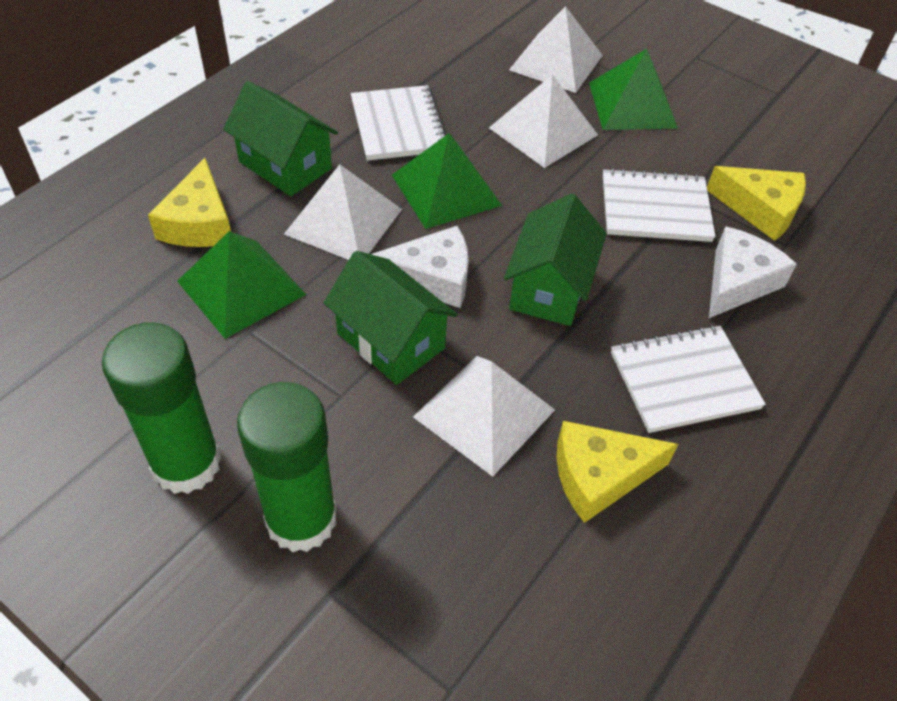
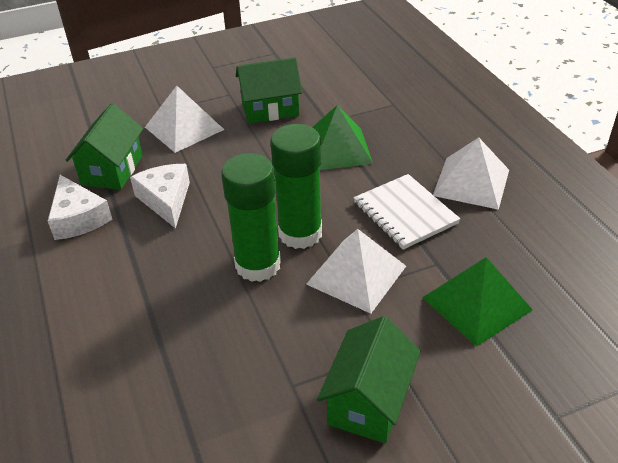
green pyramid: [177,231,306,339] [392,133,502,229] [589,49,678,130] = 3 -> [313,105,373,170] [422,257,533,347] = 2
white notebook: [351,85,447,161] [603,168,716,242] [611,325,766,433] = 3 -> [353,174,460,250] = 1
white pyramid: [284,164,402,260] [413,356,555,477] [489,74,598,168] [509,6,603,93] = 4 -> [145,86,224,153] [306,229,406,314] [433,138,509,210] = 3
yellow cheese: [148,158,231,247] [556,421,678,523] [707,166,806,241] = 3 -> none = 0

